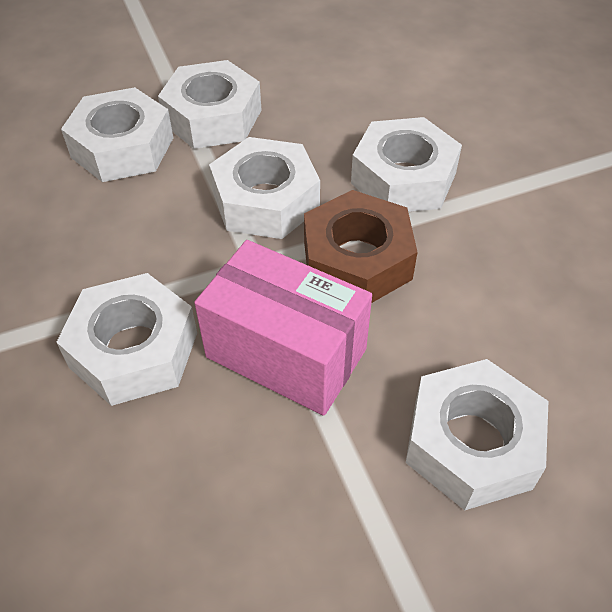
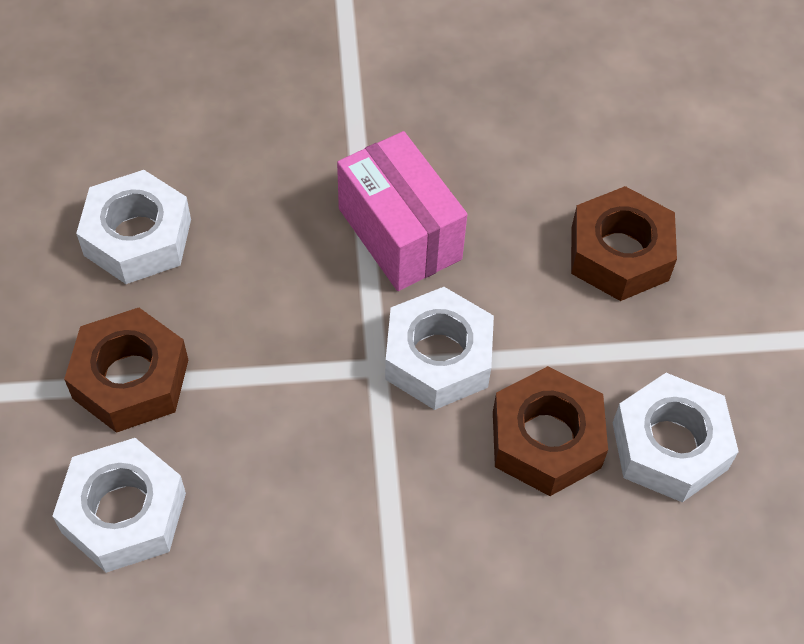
brown nut: [304,190,418,303] = 1 -> [64,308,188,433] [493,366,608,496] [571,186,677,301] = 3
white nut: [56,273,197,406] [61,87,173,182] [158,60,262,149] [209,137,320,239] [351,117,462,212] [406,359,548,510] = 6 -> [53,438,186,573] [76,170,191,284] [385,287,494,410] [613,373,739,502] = 4

